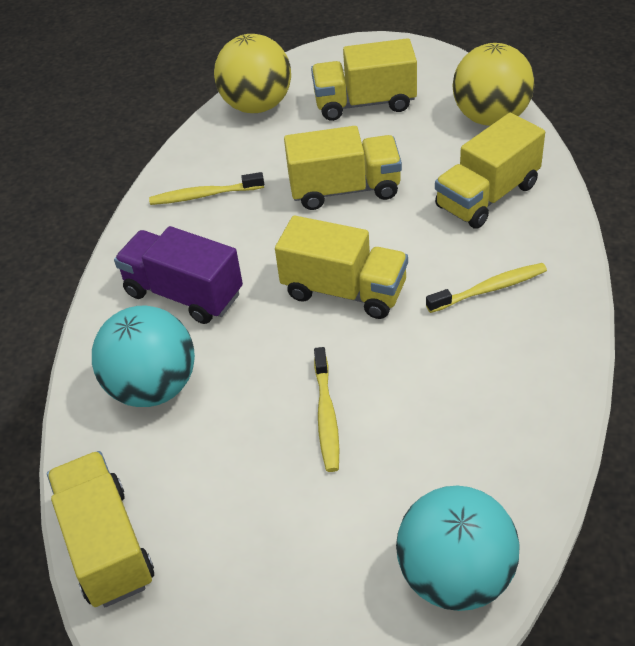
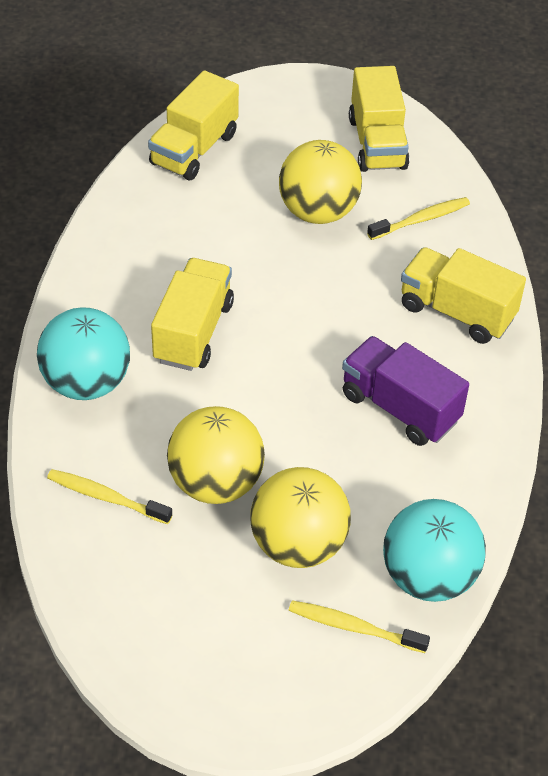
yellow ball: [214,34,291,113] [453,43,534,126] = 2 -> [167,406,265,504] [251,467,351,568] [279,140,362,224] = 3
yellow truck: [47,451,154,607] [275,215,408,319] [284,126,402,210] [311,38,417,121] [435,113,545,229] = 5 -> [148,70,239,180] [151,258,234,371] [349,66,409,172] [401,247,526,344] = 4

